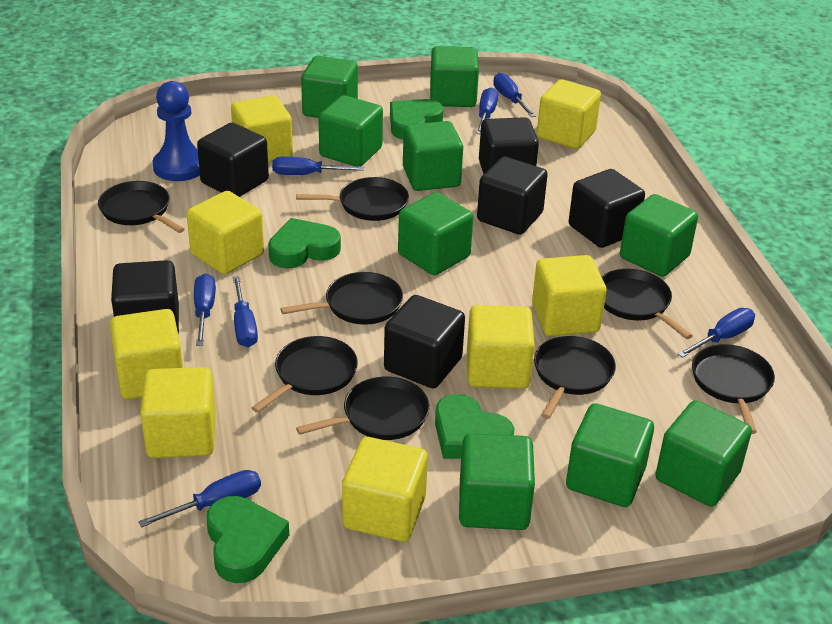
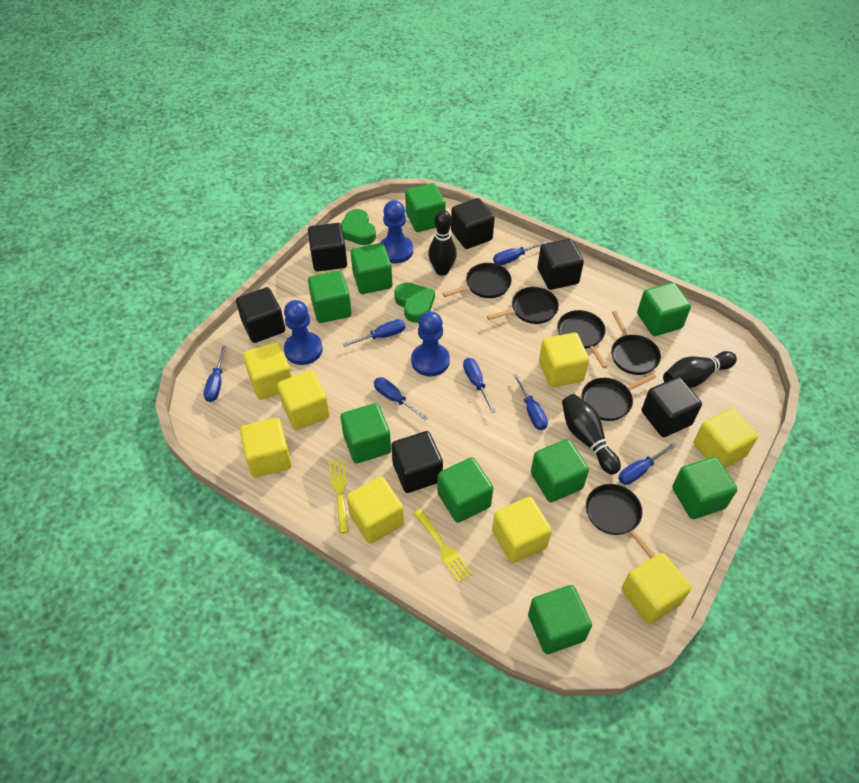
black bowling pin: none = 0 -> [428,210,457,276] [562,394,621,475] [663,351,737,388] = 3
black pan: [98,181,185,233] [252,336,358,413] [280,272,403,325] [296,177,409,221] [296,377,430,440] [534,336,616,419] [601,269,693,339] [692,344,775,434] = 8 -> [443,263,512,298] [487,287,559,324] [557,310,608,368] [581,373,656,421] [586,484,656,558] [611,311,661,375] = 6
blue pawn: [153,81,200,181] = 1 -> [284,300,323,365] [380,200,413,263] [411,311,450,377] = 3
green heart: [206,496,289,583] [268,218,341,269] [390,99,443,140] [435,394,515,459] = 4 -> [341,209,376,245] [394,282,435,323] = 2
yellow fork: none = 0 -> [329,459,349,533] [414,509,473,583] = 2

